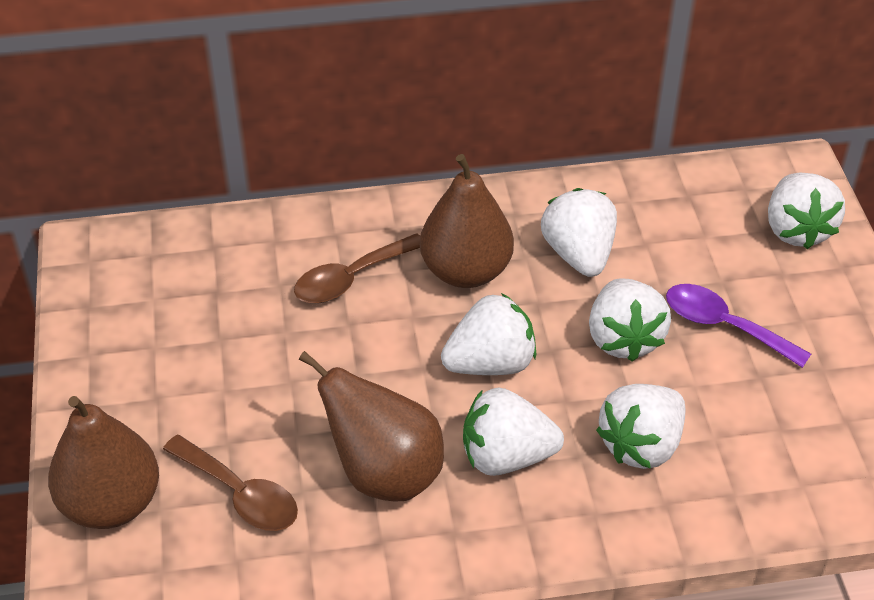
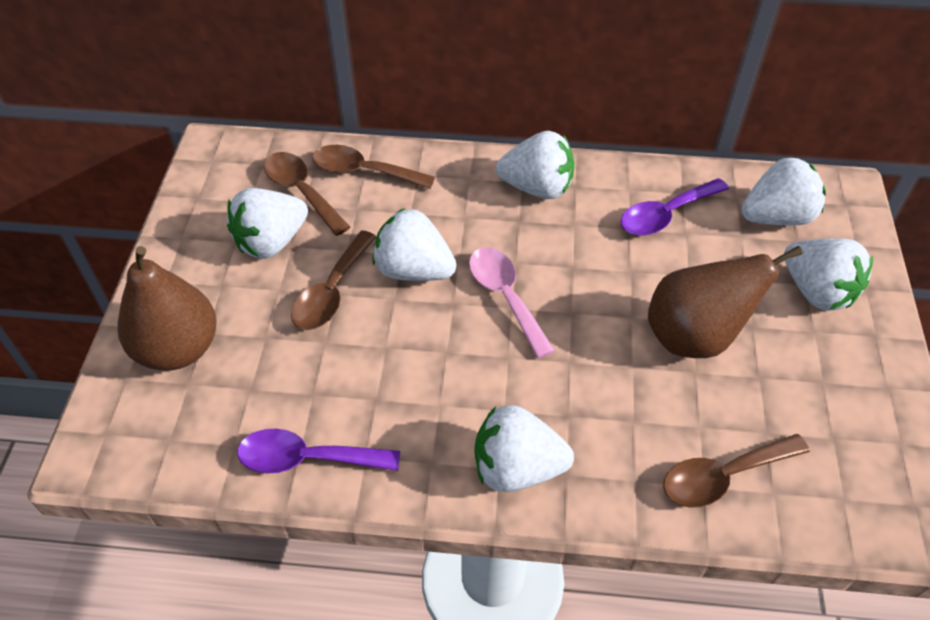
brown pear: [48,396,159,529] [299,351,444,502] [420,154,514,288] = 3 -> [117,246,217,371] [648,246,802,358] = 2
brown spoon: [163,435,298,531] [294,233,420,303] = 2 -> [264,152,350,236] [291,231,376,330] [312,145,435,189] [663,434,810,508] = 4
pink spoon: none = 0 -> [469,247,555,358] = 1
purple spoon: [666,284,811,368] = 1 -> [237,429,400,473] [621,178,729,236] = 2

